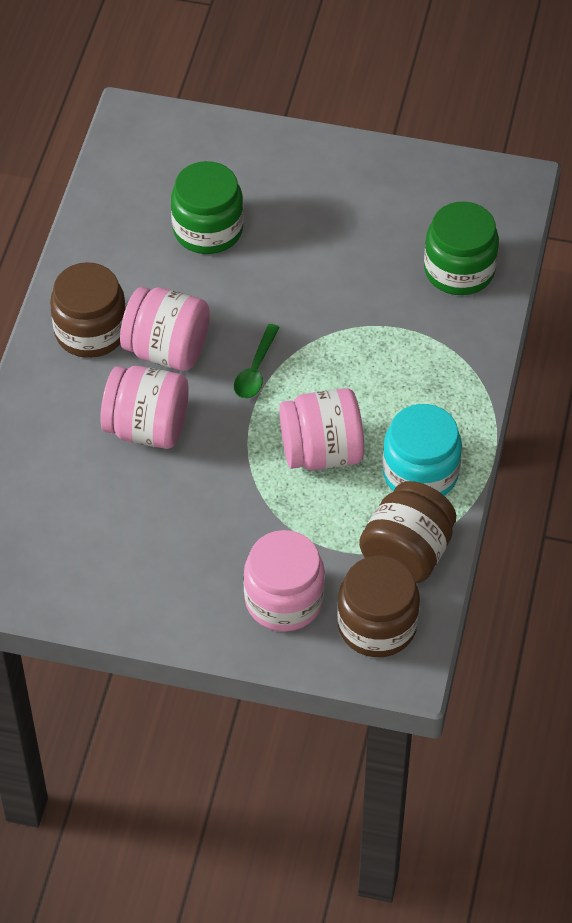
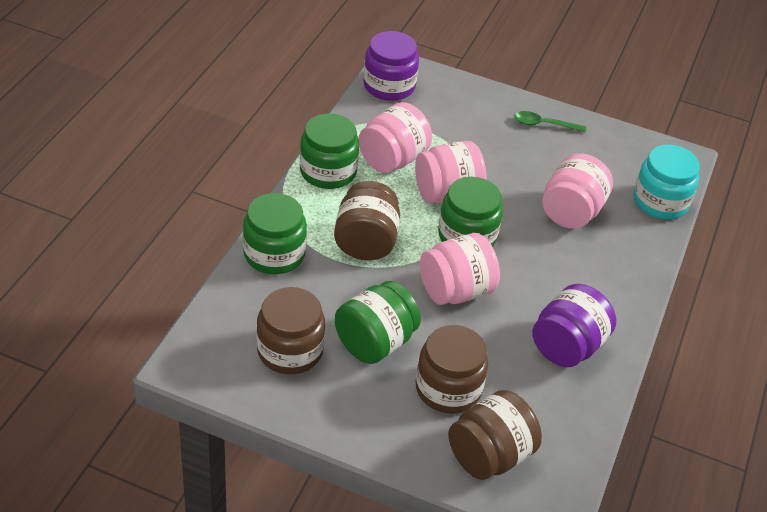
brown jar: [50,262,126,358] [337,556,420,657] [359,481,456,583] = 3 -> [257,287,325,374] [334,181,400,260] [416,325,488,413] [448,390,542,480] = 4
green jar: [171,161,243,254] [424,202,499,295] = 2 -> [243,193,307,274] [300,113,359,189] [335,281,421,364] [438,177,503,247] = 4
purple jar: none = 0 -> [363,31,419,101] [532,284,616,367] = 2

